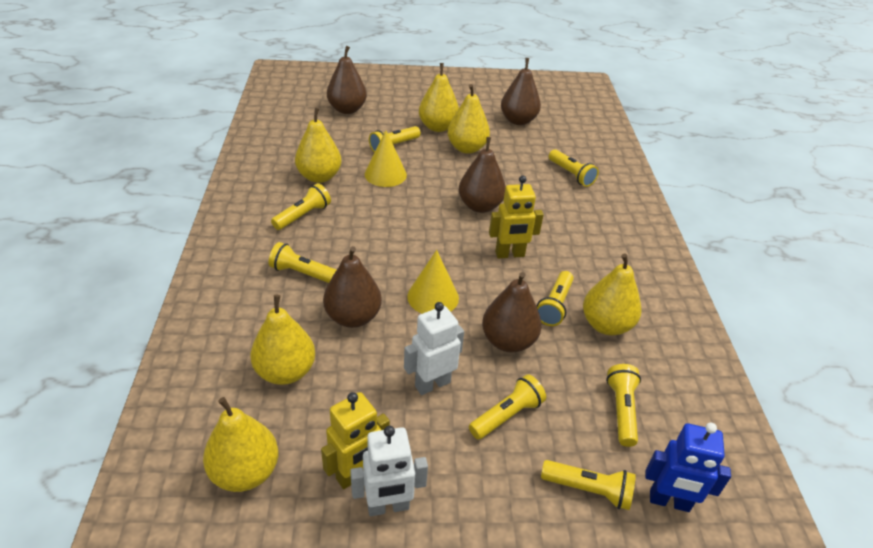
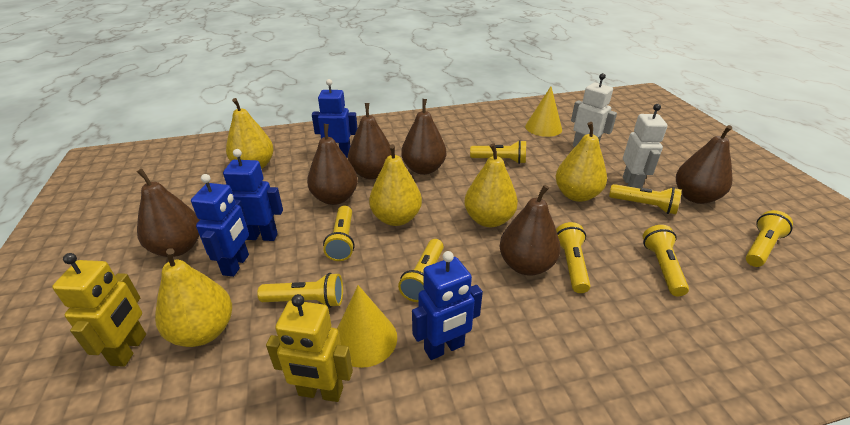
blue robot: [645,423,731,512] = 1 -> [191,174,249,277] [223,149,283,241] [312,79,358,158] [412,251,483,360] = 4
brown pear: [323,246,382,328] [327,46,367,114] [459,137,506,213] [482,272,542,352] [501,58,541,125] = 5 -> [137,169,200,257] [307,124,358,205] [348,103,392,180] [401,99,446,175] [499,185,561,276] [676,125,732,204] = 6
yellow pear: [203,397,278,492] [251,294,315,385] [295,108,341,183] [419,63,459,132] [448,84,490,154] [583,253,641,335] = 6 -> [155,248,232,347] [226,98,274,169] [369,144,422,226] [464,143,518,227] [556,122,607,202] = 5

